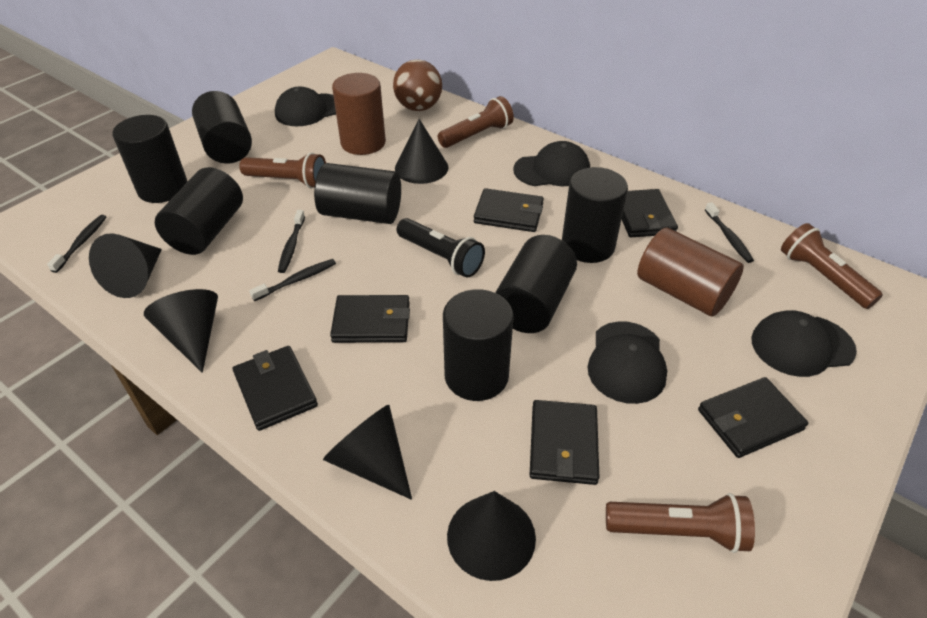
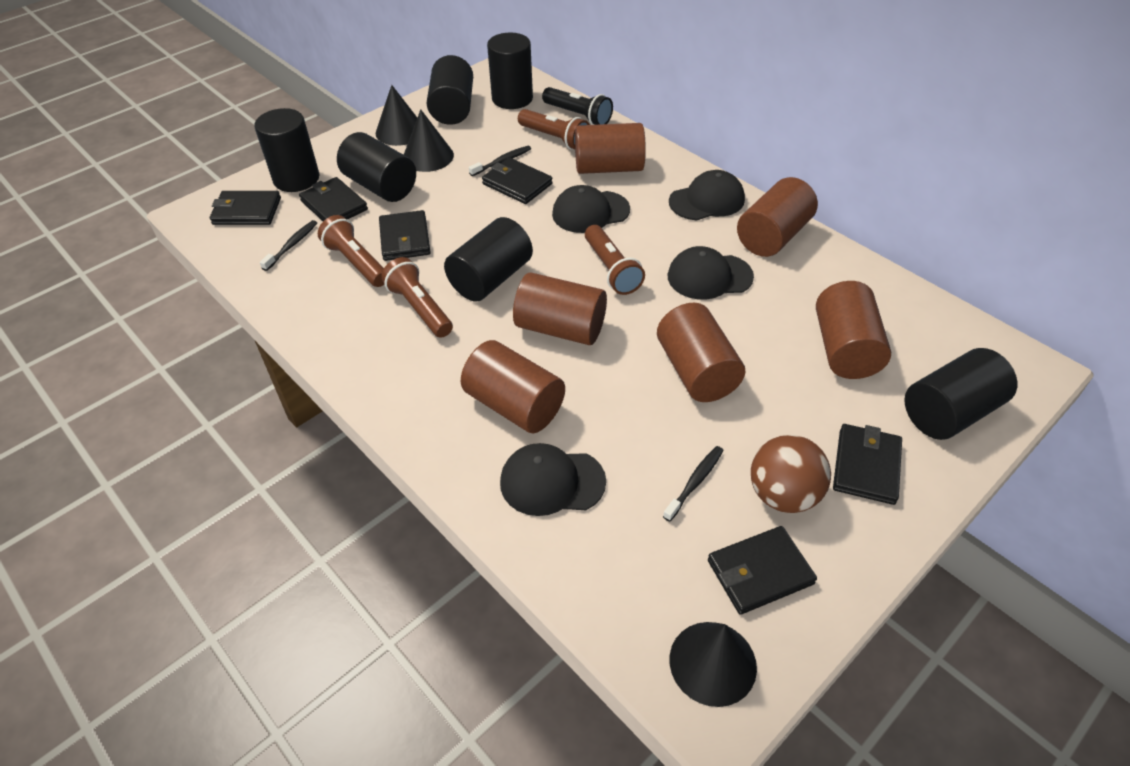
black cone: [89,233,162,298] [144,289,218,373] [323,405,412,500] [395,119,449,184] [447,491,536,581] = 5 -> [376,85,417,146] [404,110,454,172] [670,622,757,707] = 3
black cylinder: [112,115,188,203] [155,167,243,255] [192,91,252,164] [314,163,401,224] [443,289,514,401] [495,235,577,333] [562,167,628,263] = 7 -> [254,108,319,192] [337,132,416,202] [427,55,473,125] [444,217,533,302] [487,32,533,109] [904,348,1017,440] = 6
black toothbrush: [47,215,106,273] [249,259,336,301] [278,210,305,273] [705,202,754,263] = 4 -> [260,220,317,271] [469,146,531,176] [663,446,724,522] = 3
brown cylinder: [332,73,386,155] [637,228,744,316] = 2 -> [461,340,565,433] [513,273,607,345] [575,123,646,174] [657,303,745,402] [737,177,818,257] [816,281,891,379] = 6

